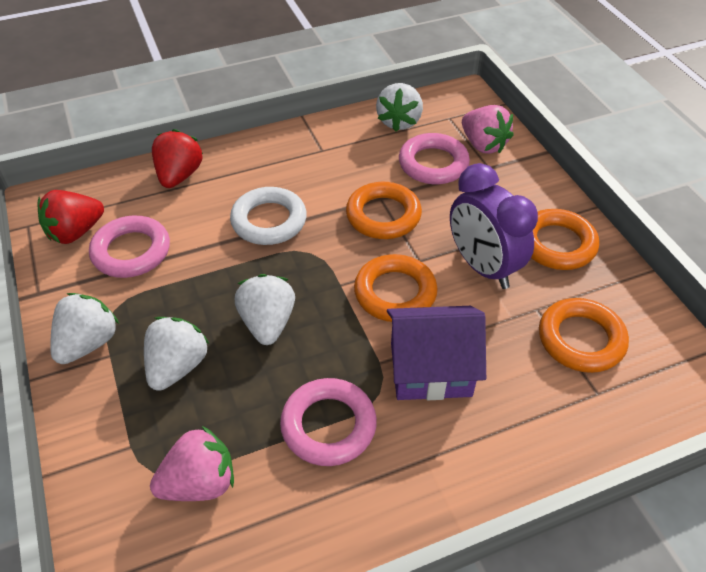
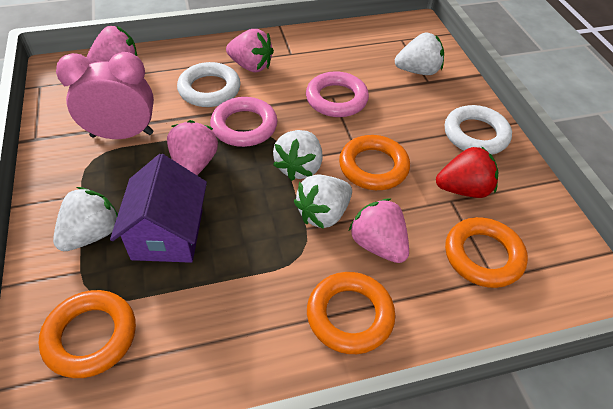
pink clock: none = 0 -> [56,52,154,139] = 1
pink ring: [89,216,170,278] [280,378,377,466] [399,133,470,184] = 3 -> [210,97,278,147] [306,71,369,117] = 2
pink strawberry: [150,426,234,501] [462,105,514,154] = 2 -> [87,26,137,64] [167,120,218,175] [226,29,274,72] [349,199,409,263] = 4
purple clock: [450,163,538,289] = 1 -> none = 0
red strawberry: [38,190,104,244] [152,129,203,188] = 2 -> [436,146,498,198] = 1
white ring: [230,187,307,245] = 1 -> [177,62,240,107] [445,105,512,155] = 2

